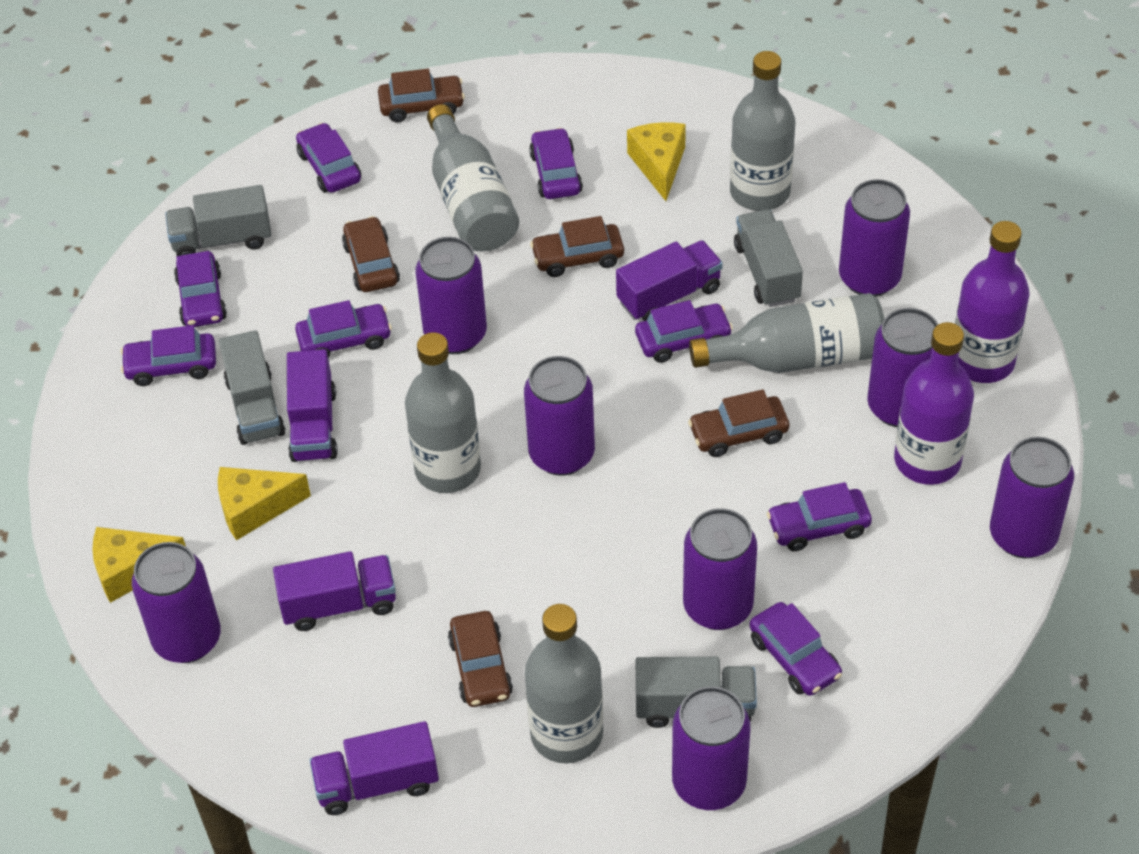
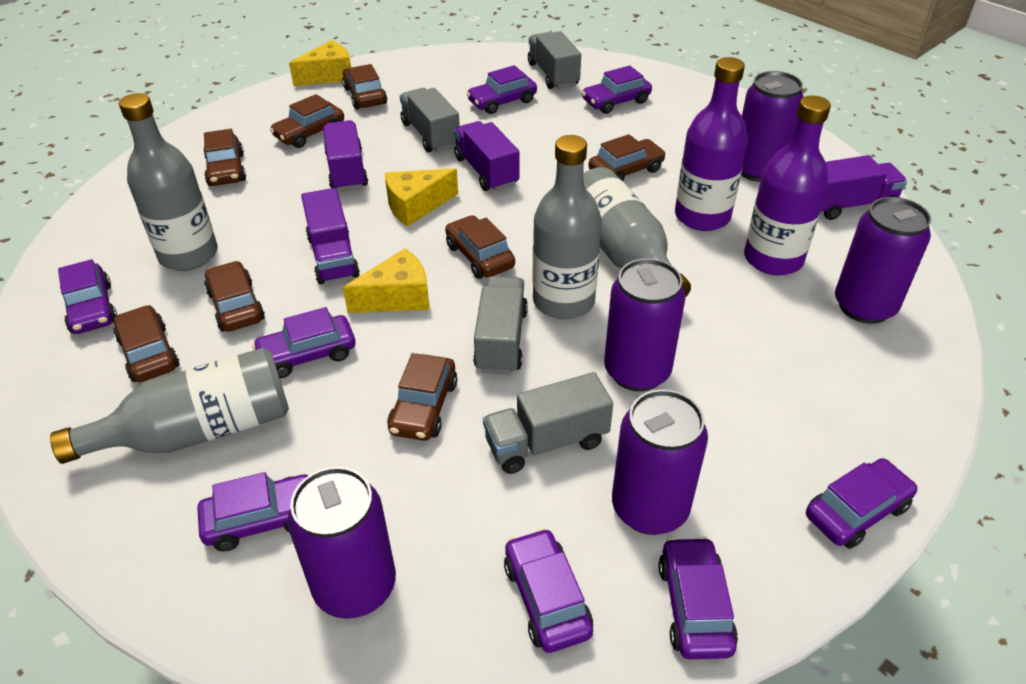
brown car: [342,216,400,292] [378,69,465,122] [448,611,513,707] [530,216,624,277] [688,389,789,457] = 5 -> [113,305,180,382] [203,129,246,186] [204,261,265,332] [270,94,344,148] [342,64,387,109] [387,353,457,441] [445,215,515,279] [588,134,666,181] = 8
grey bottle: [405,332,481,493] [427,104,519,251] [525,604,603,763] [689,293,884,373] [730,51,795,211] = 5 -> [50,348,289,464] [119,93,218,271] [532,135,602,320] [583,167,691,296] = 4
purple can: [132,542,221,663] [416,237,487,354] [524,356,595,476] [672,686,751,810] [683,508,757,630] [839,179,910,297] [867,308,938,427] [990,437,1074,558] = 8 -> [288,467,396,619] [604,258,686,392] [612,389,708,535] [741,71,803,182] [835,197,931,324] = 5

